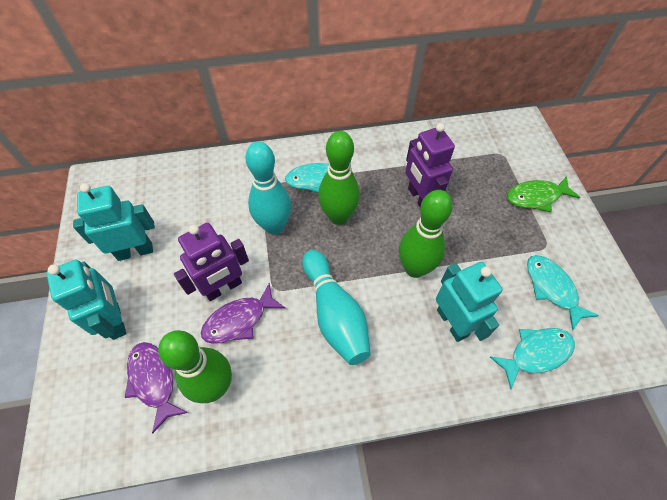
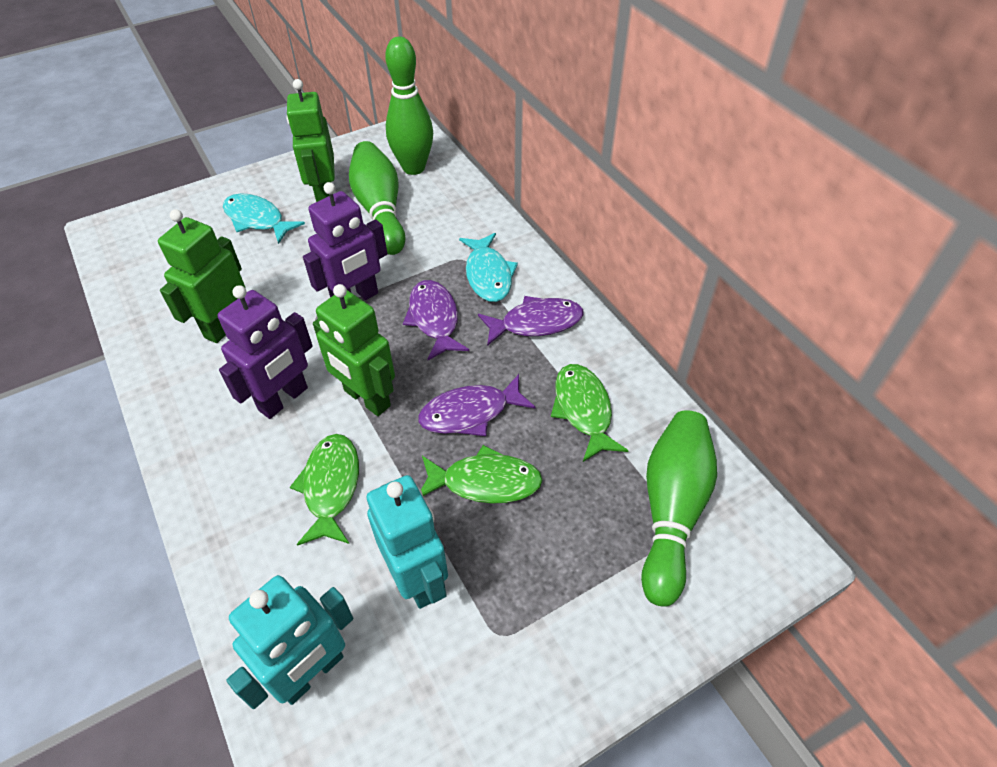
green fish: [507,176,581,212] = 1 -> [290,434,359,546] [421,445,543,504] [551,364,629,462] = 3
green robot: none = 0 -> [158,209,246,343] [287,79,335,202] [313,284,395,416] = 3
purple fish: [125,342,188,434] [201,283,285,344] = 2 -> [403,280,469,360] [418,374,536,436] [478,296,584,346] = 3
turquoise bowling pin: [245,142,291,235] [302,250,371,365] = 2 -> none = 0
turquoise fish: [285,161,351,193] [490,328,575,389] [527,255,599,330] = 3 -> [223,193,305,244] [459,233,518,302] = 2
turquoise robot: [46,260,127,340] [73,183,155,261] [436,262,503,342] = 3 -> [226,575,353,709] [367,475,448,609] = 2

